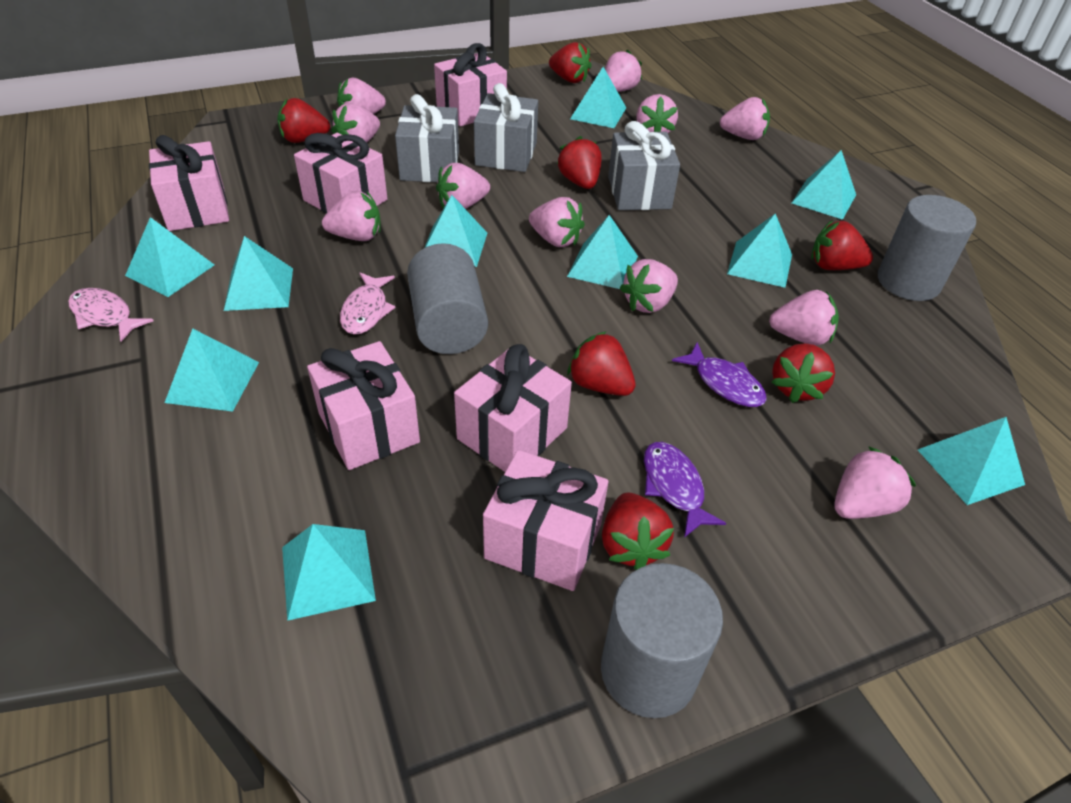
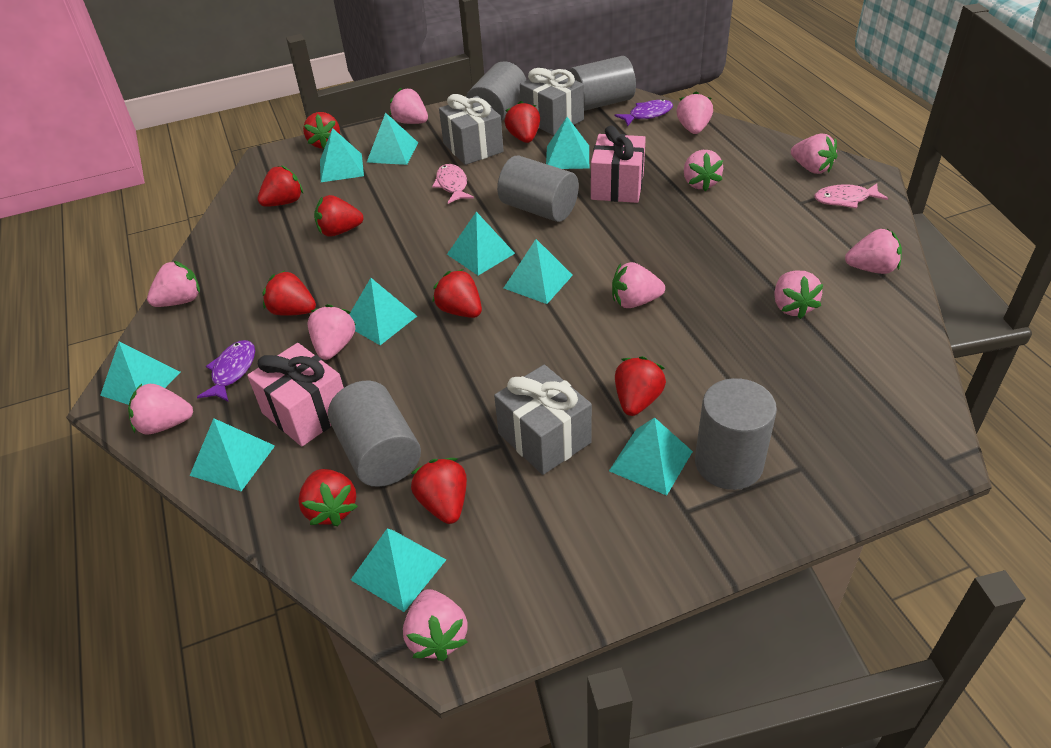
grey cylinder: [407,243,488,354] [601,563,723,718] [878,195,976,301] = 3 -> [328,381,421,487] [466,61,526,122] [497,155,579,222] [569,56,636,111] [695,378,777,490] = 5
pink gift: [149,135,229,231] [294,133,388,213] [307,341,420,470] [434,43,507,126] [454,344,572,472] [483,450,608,591] = 6 -> [247,343,344,447] [591,125,646,203] = 2
red strawberry: [277,98,330,143] [549,42,592,83] [557,136,602,189] [567,331,636,396] [602,492,674,570] [772,343,835,403] [811,220,873,270] = 7 -> [257,165,303,207] [262,271,316,316] [298,469,358,527] [303,112,340,149] [314,195,364,237] [411,458,467,524] [432,269,482,318] [504,101,540,143] [615,356,666,416] = 9

